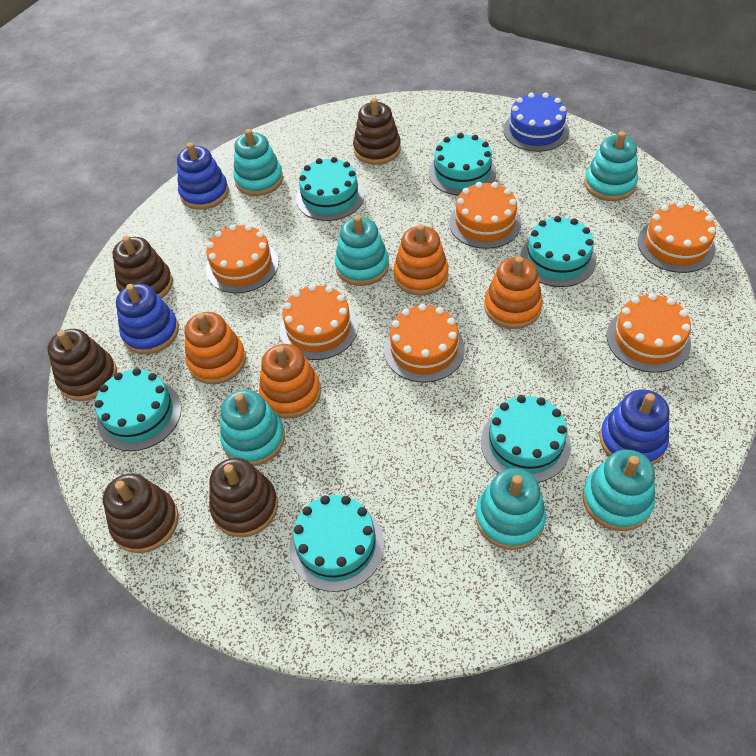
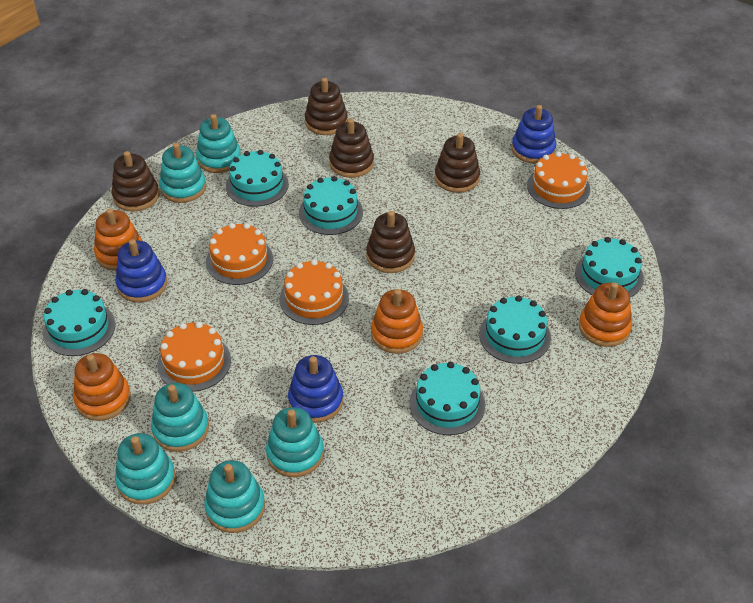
blue cake: [503,92,569,152] = 1 -> none = 0
orange cake: [206,224,279,293] [280,284,358,360] [384,304,465,382] [449,182,521,249] [606,293,691,373] [638,202,716,273] = 6 -> [157,322,231,392] [206,223,273,285] [280,259,349,325] [527,152,590,209] = 4

